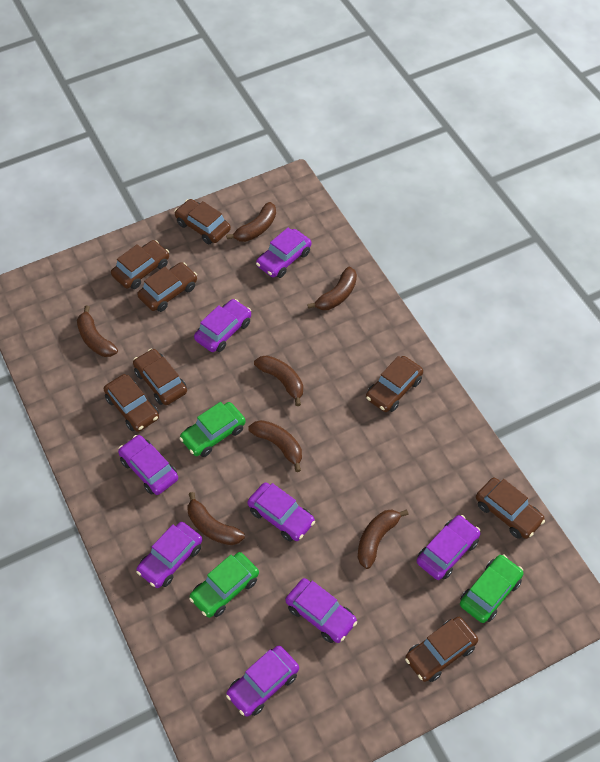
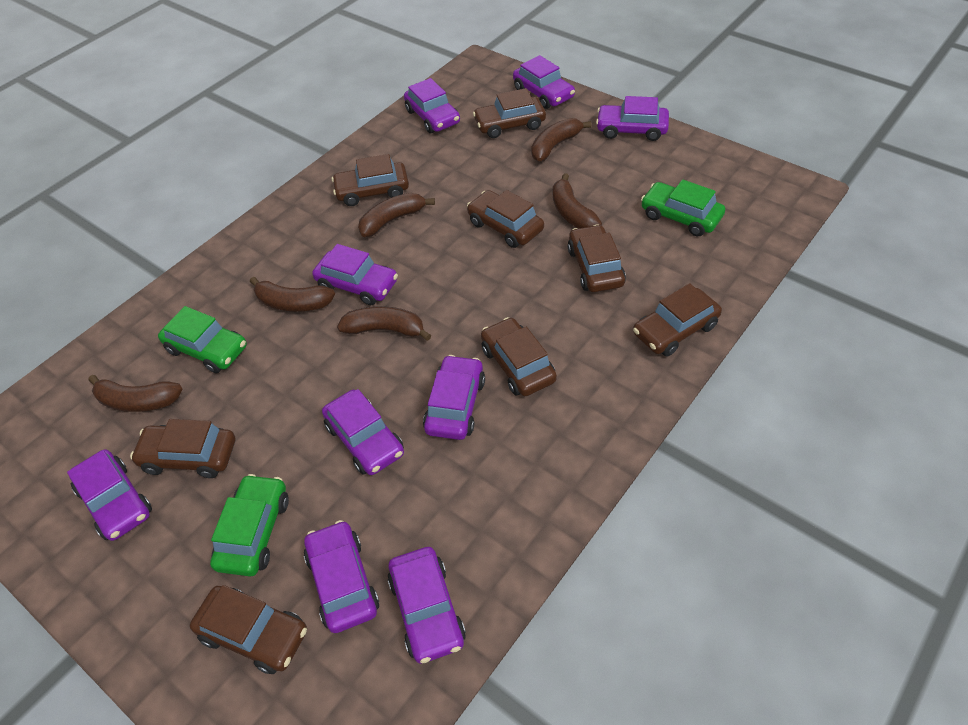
brown banana: [77,306,118,357] [187,492,245,545] [226,202,276,242] [248,420,302,472] [254,355,303,406] [307,267,357,310] [358,510,409,569] = 7 -> [89,375,182,412] [250,277,335,311] [337,306,431,341] [358,193,435,237] [531,118,592,162] [553,173,602,229] = 6
purple car: [118,435,178,495] [136,522,202,588] [194,299,251,352] [226,646,299,717] [247,482,315,542] [256,228,311,278] [285,578,357,643] [417,515,480,580] = 8 -> [67,449,152,541] [304,520,379,633] [312,244,398,305] [322,389,404,475] [387,547,466,664] [404,78,460,133] [423,355,485,440] [513,55,575,109] [596,96,669,141] = 9

